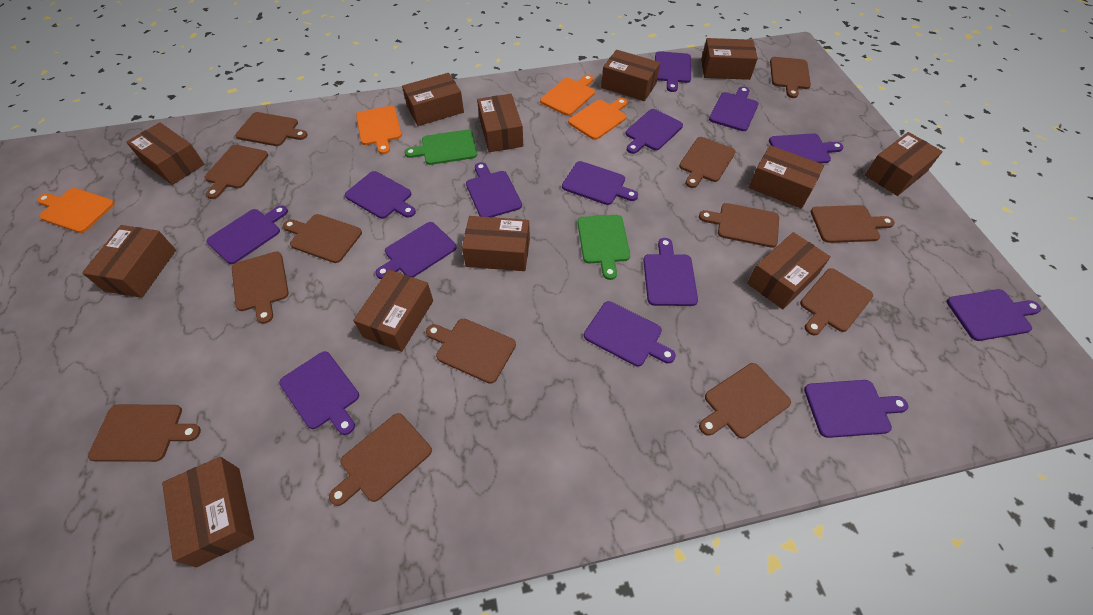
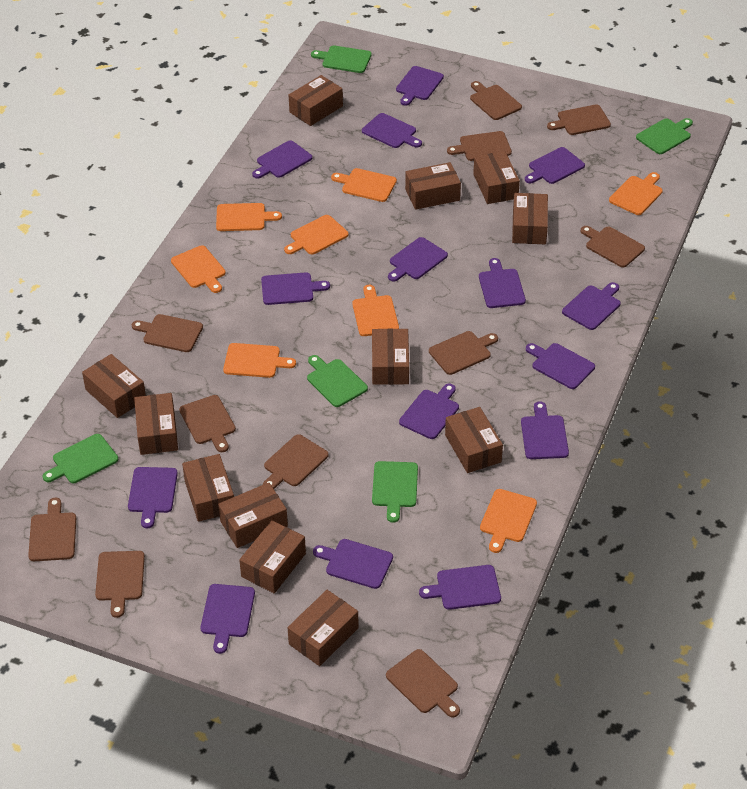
brown cutting board: [88,405,201,462] [204,145,268,199] [232,251,289,324] [235,112,308,146] [283,214,362,263] [329,413,432,506] [426,319,516,384] [679,137,736,188] [699,203,779,248] [699,363,791,439] [770,57,811,98] [800,268,873,336] [811,205,895,243] = 13 -> [28,498,76,561] [95,551,145,618] [132,314,203,352] [179,395,236,452] [263,434,329,489] [386,649,460,718] [429,331,498,375] [447,131,512,161] [470,81,522,120] [547,105,611,135] [580,226,645,268] = 11
green cutting board: [404,130,477,165] [578,215,630,280] = 2 -> [42,434,118,483] [307,355,368,407] [311,45,372,73] [372,461,418,523] [636,118,693,154] = 5
orange cutting board: [37,188,115,233] [356,106,402,154] [540,75,595,116] [568,98,627,140] = 4 -> [171,245,226,293] [216,203,282,231] [223,343,296,378] [284,215,348,254] [331,168,397,202] [352,285,399,336] [480,489,537,553] [609,172,663,215] = 8
purple cutting board: [206,205,288,264] [279,351,359,435] [345,171,416,219] [376,222,456,279] [466,162,522,217] [562,161,638,205] [584,301,676,366] [626,109,683,154] [643,238,698,306] [655,51,691,92] [709,86,759,131] [769,133,843,164] [804,380,908,438] [947,289,1041,341] = 14 -> [128,467,178,528] [201,584,255,654] [252,140,312,179] [261,272,330,305] [313,539,393,589] [362,113,422,148] [388,237,448,281] [396,66,444,106] [399,384,459,439] [419,565,501,610] [479,258,526,308] [521,401,569,459] [525,147,585,184] [526,343,595,389] [562,282,620,330] = 15

